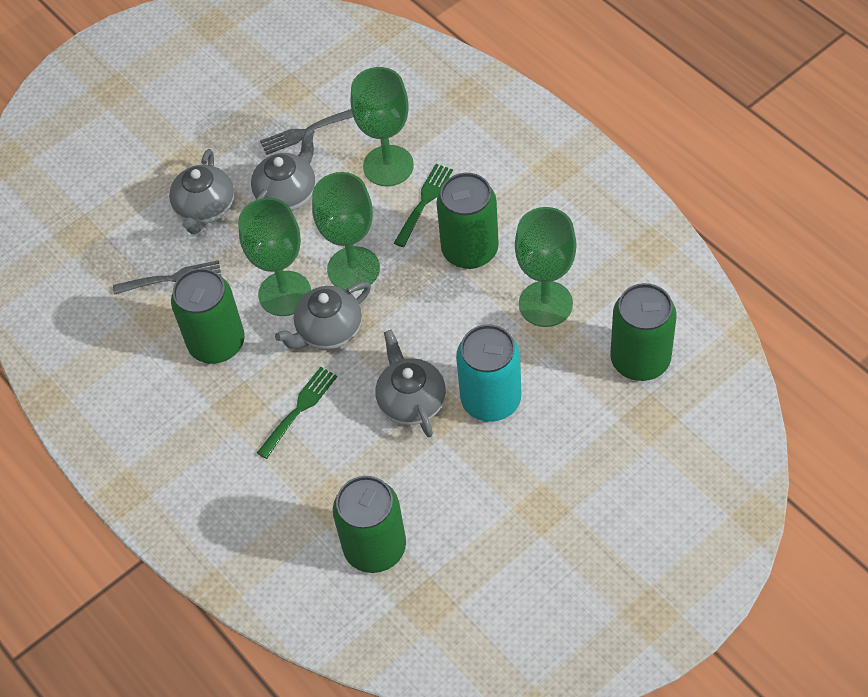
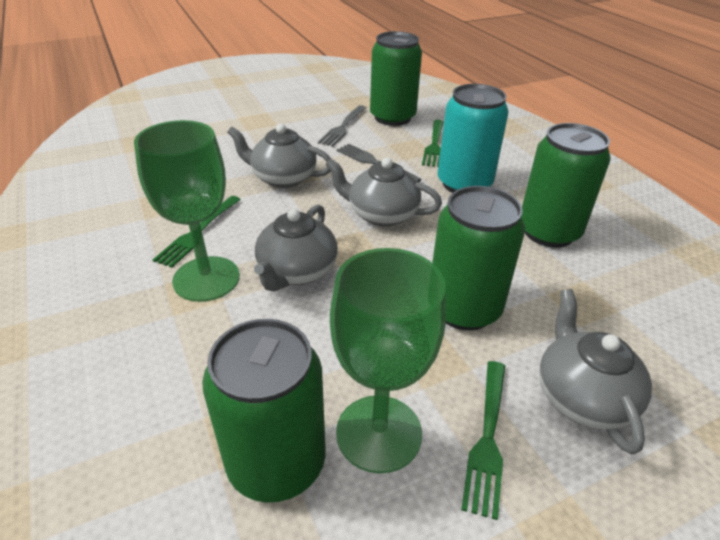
green fork: [257,367,337,459] [394,164,453,247] = 2 -> [153,196,241,268] [422,120,443,167] [461,361,505,520] = 3
green goblet: [238,198,311,316] [312,172,380,291] [351,67,414,186] [515,207,576,327] = 4 -> [134,120,240,302] [330,248,446,473] = 2

